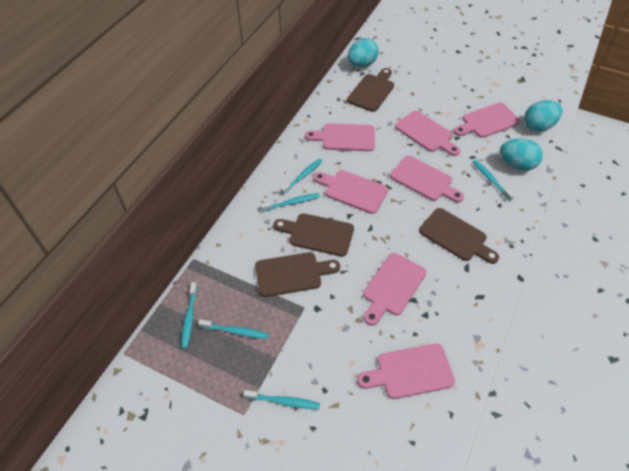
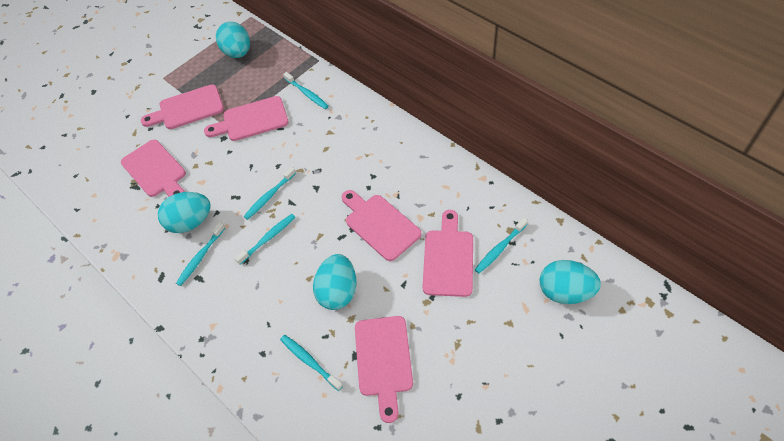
brown cutting board: [255,252,340,297] [273,213,354,257] [347,68,394,112] [419,208,499,264] = 4 -> none = 0
pink cutting board: [305,123,375,151] [313,170,388,214] [357,343,455,399] [363,253,426,326] [390,156,464,202] [395,111,460,156] [454,102,520,138] = 7 -> [121,140,186,197] [141,84,224,129] [204,96,289,141] [341,190,421,261] [355,316,413,423] [423,210,473,297] = 6
turquoise egg: [348,38,379,67] [500,138,543,171] [524,100,563,132] = 3 -> [158,192,211,233] [216,22,250,58] [313,254,357,310] [539,260,601,304] = 4

